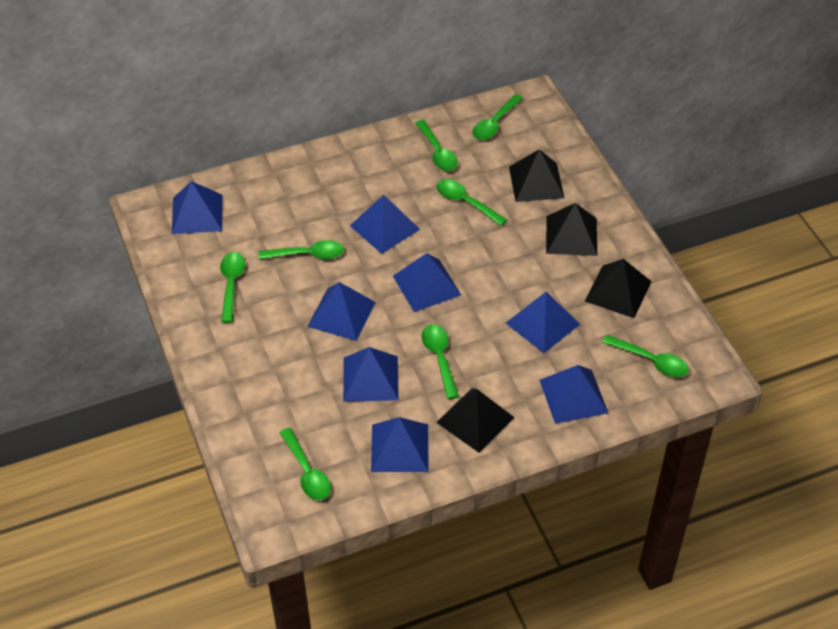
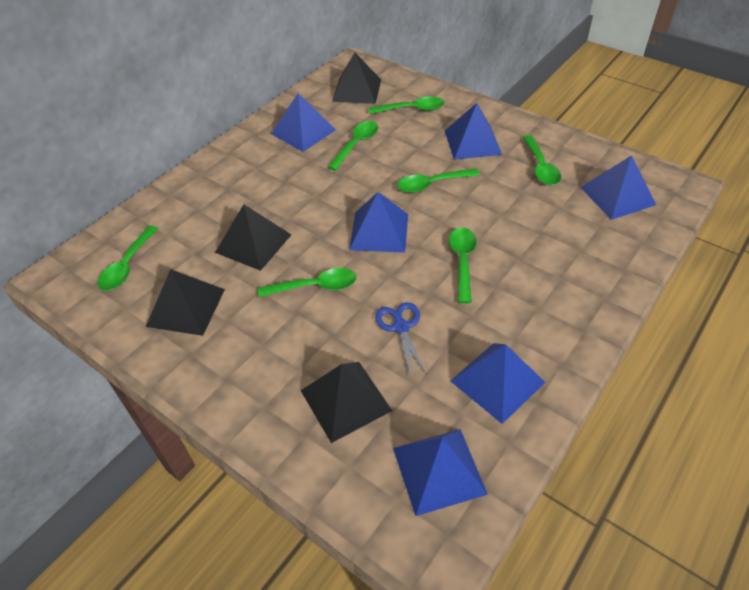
blue pyramid: [172,181,223,234] [307,282,376,341] [343,347,399,402] [350,195,420,254] [371,417,428,472] [393,253,461,312] [506,292,580,353] [540,365,608,424] = 8 -> [271,93,336,152] [349,192,408,253] [393,429,488,516] [445,103,502,160] [451,343,546,424] [580,155,656,220] = 6
blue scissors: none = 0 -> [375,302,427,376] = 1
green spoon: [220,252,245,323] [259,240,344,259] [279,428,331,500] [415,120,458,171] [421,324,459,399] [436,179,507,226] [472,94,523,140] [602,335,689,377] = 8 -> [98,226,158,291] [258,268,357,297] [327,121,378,171] [369,97,444,114] [397,168,480,193] [449,227,477,303] [522,135,561,185] = 7

